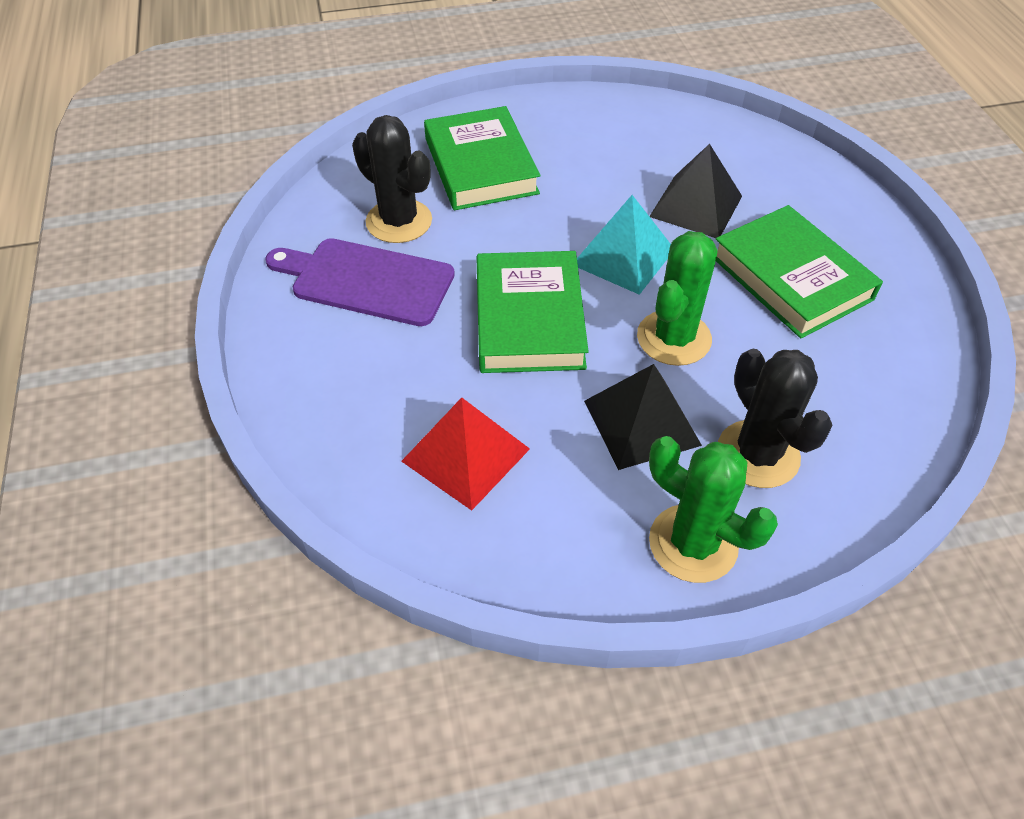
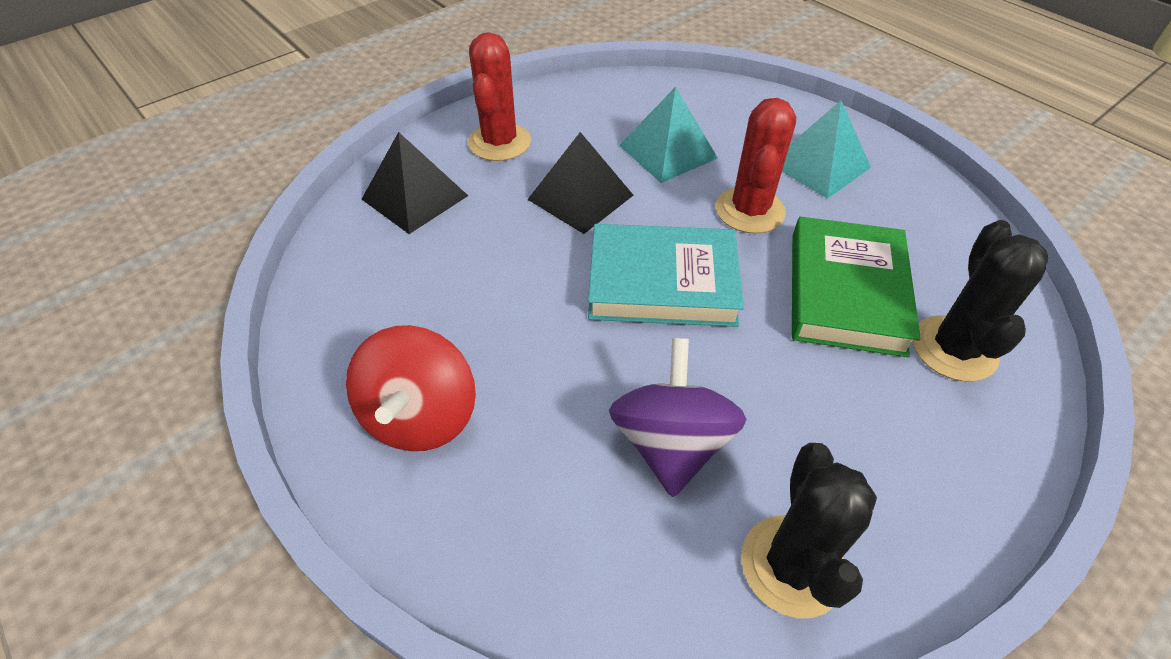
green book: [424,106,541,210] [476,251,589,373] [716,205,883,338] = 3 -> [792,217,921,357] = 1
green cactus: [637,231,718,366] [649,436,778,583] = 2 -> none = 0
purple cutting board: [265,238,455,326] = 1 -> none = 0
purple spinning top: none = 0 -> [609,338,747,497] = 1
red cactus: none = 0 -> [468,32,531,161] [716,98,796,234] = 2
red pyramid: [401,397,530,511] = 1 -> none = 0
red spinning top: none = 0 -> [346,325,476,451] = 1
turquoise book: none = 0 -> [588,224,744,327] = 1
turquoise pyramid: [577,195,671,295] = 1 -> [619,87,718,183] [782,101,871,199] = 2

